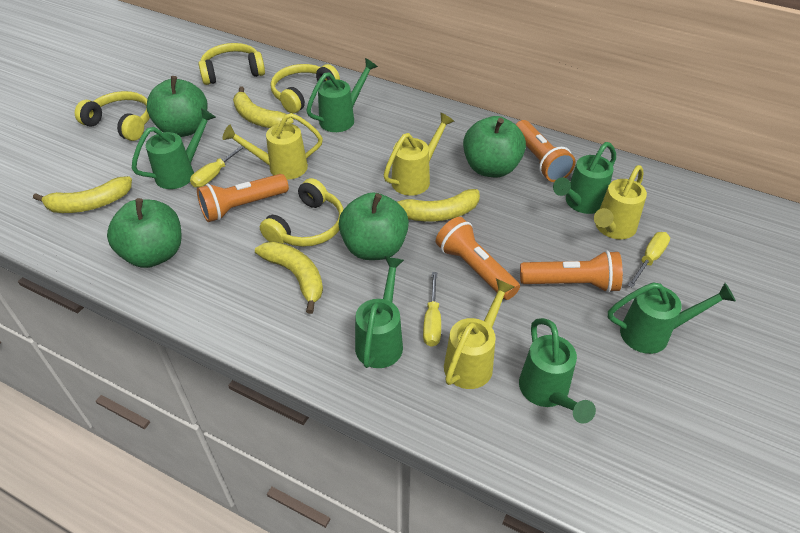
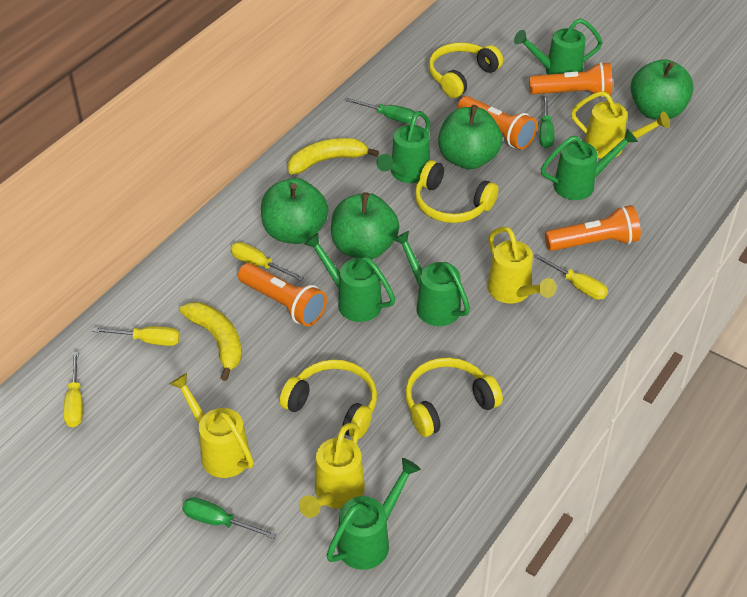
green screwdriver: none = 0 -> [182,497,276,539] [346,98,415,124] [539,96,555,148] = 3
yellow banana: [33,176,132,213] [233,86,293,128] [255,241,323,314] [398,189,480,222] = 4 -> [179,302,242,381] [288,138,379,174] = 2
yellow screwdriver: [190,145,244,187] [423,272,441,347] [628,232,670,288] = 3 -> [63,352,83,427] [92,326,180,346] [231,242,304,281] [533,254,608,300] = 4

